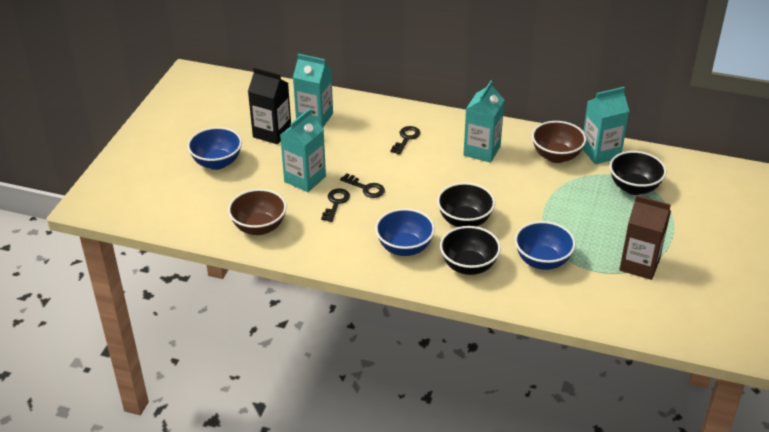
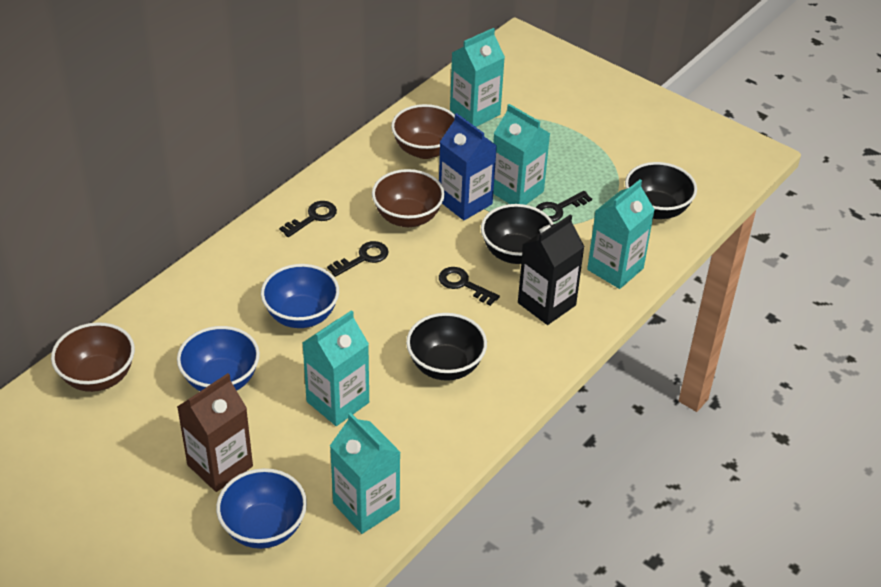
black key: [321,188,350,222] [340,173,385,198] [390,126,420,155] = 3 -> [279,201,337,237] [327,241,388,277] [439,267,500,306] [536,191,592,222] = 4
blue carton: none = 0 -> [439,113,497,220] = 1
brown bowl: [228,189,287,235] [532,121,586,163] = 2 -> [51,322,135,392] [372,169,445,227] [391,104,455,159] = 3
turquoise carton: [280,108,326,192] [293,54,333,128] [463,80,504,163] [582,87,630,164] = 4 -> [303,310,369,426] [330,412,401,534] [450,28,505,127] [493,104,550,205] [587,179,655,289] = 5

